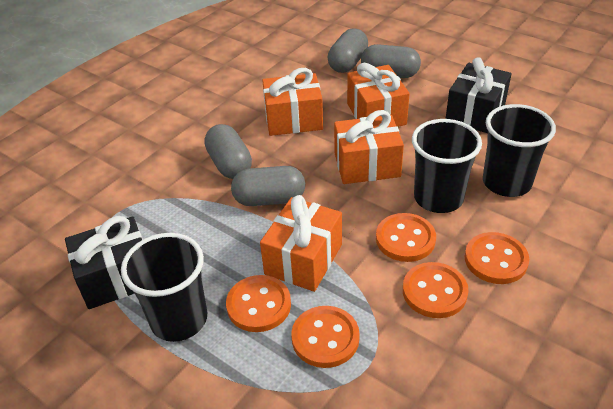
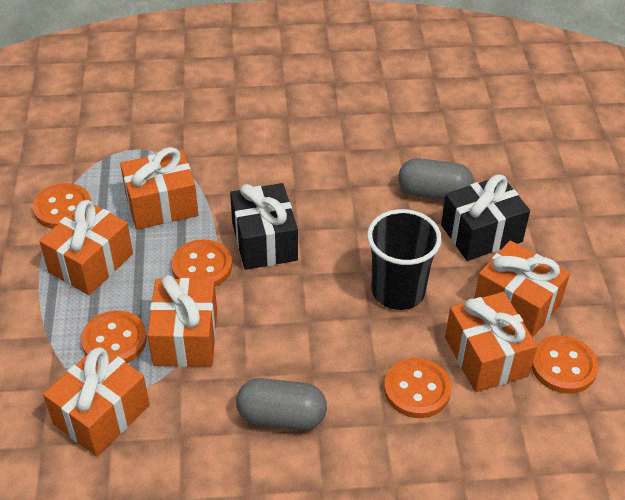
black cup: [121,233,207,342] [412,119,482,213] [483,104,556,197] = 3 -> [367,209,442,310] = 1
grey capsule: [204,124,252,179] [231,166,305,206] [328,29,368,73] [361,44,421,78] = 4 -> [236,378,327,430] [398,158,474,200] = 2
orange gift: [260,195,342,292] [262,68,323,136] [334,110,404,184] [347,63,410,127] = 4 -> [39,200,133,295] [43,345,150,456] [120,147,198,230] [147,275,217,367] [445,292,537,392] [474,240,570,337] = 6

